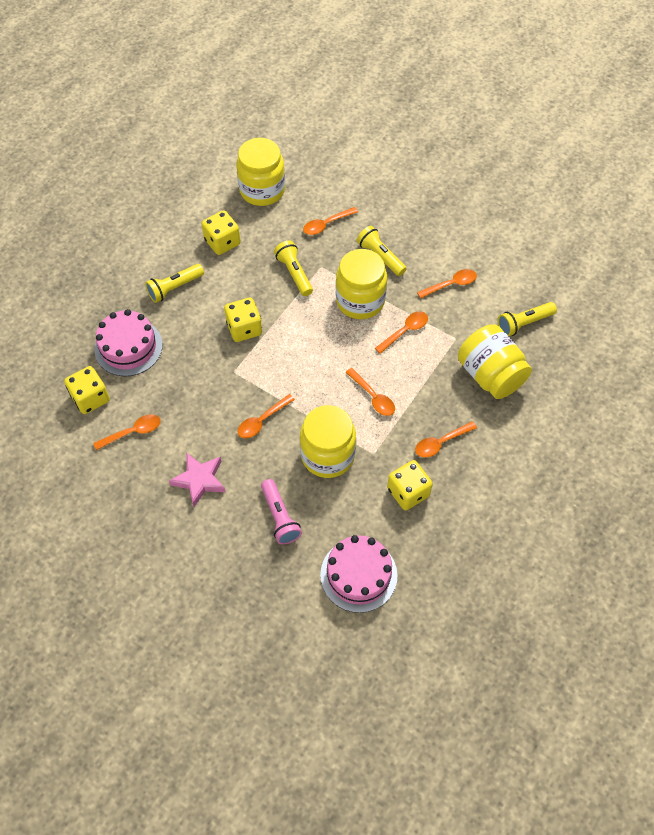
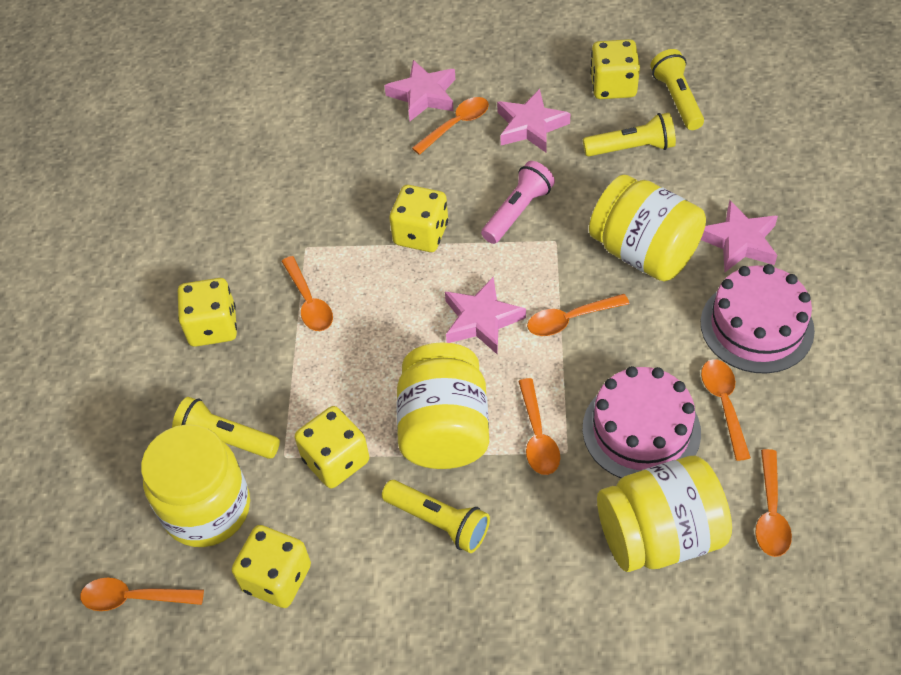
pink star: [169,453,226,507] = 1 -> [384,60,456,121] [445,277,526,354] [497,89,571,152] [701,200,778,272] = 4
yellow dice: [64,366,110,414] [202,210,241,255] [224,298,262,342] [387,460,433,510] = 4 -> [178,278,237,347] [232,525,311,608] [295,406,369,488] [389,185,448,252] [590,39,640,99] = 5

